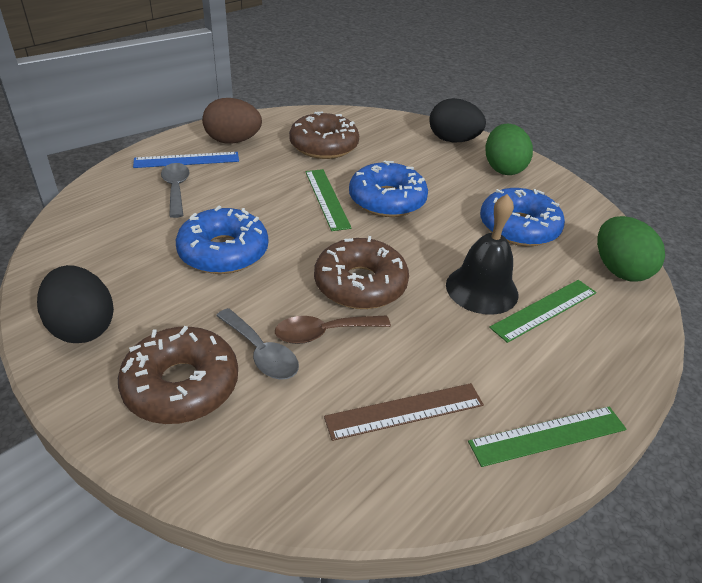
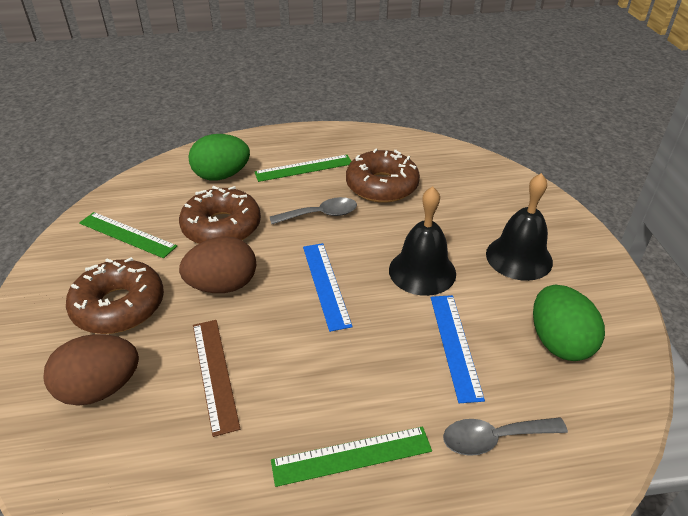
black bell: [446,194,518,315] = 1 -> [389,186,456,296] [486,173,553,281] = 2
black egg: [37,265,114,343] [429,98,486,142] = 2 -> none = 0
blue donut: [176,206,268,274] [349,161,428,217] [480,188,565,246] = 3 -> none = 0
blue ruler: [133,152,239,168] = 1 -> [303,243,353,332] [431,295,485,403] = 2
brown egg: [202,98,262,143] = 1 -> [43,334,139,406] [179,236,256,293] = 2
brown spoon: [275,315,391,344] = 1 -> none = 0

